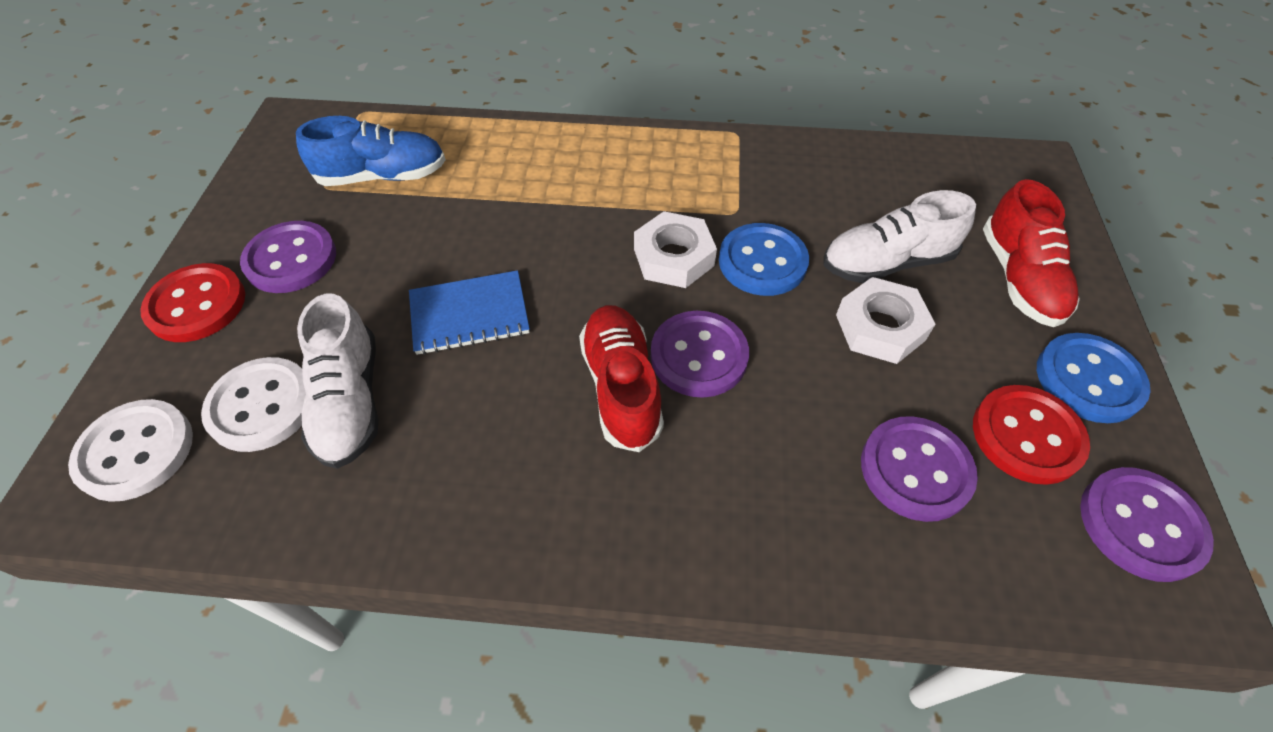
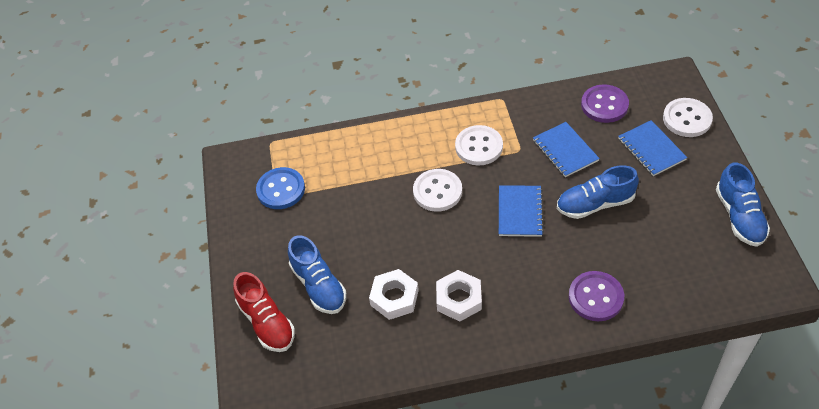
blue button: [719,223,809,296] [1037,333,1151,423] = 2 -> [256,167,305,209] = 1
blue notebook: [409,270,530,355] = 1 -> [499,185,544,237] [533,122,600,177] [618,120,688,176] = 3
blue shoe: [296,116,446,186] = 1 -> [288,235,346,314] [557,165,639,219] [716,163,770,247] = 3
purple button: [240,221,336,293] [651,311,749,398] [861,416,978,522] [1080,467,1214,582] = 4 -> [569,271,624,321] [581,84,629,123] = 2
red button: [140,263,245,342] [973,385,1090,485] = 2 -> none = 0
red shoe: [579,305,664,452] [983,179,1080,327] = 2 -> [233,272,295,352] = 1
white button: [68,399,193,502] [201,357,306,452] = 2 -> [413,169,462,212] [455,125,503,165] [663,98,713,137] = 3
white shoe: [297,294,379,469] [823,190,976,283] = 2 -> none = 0

